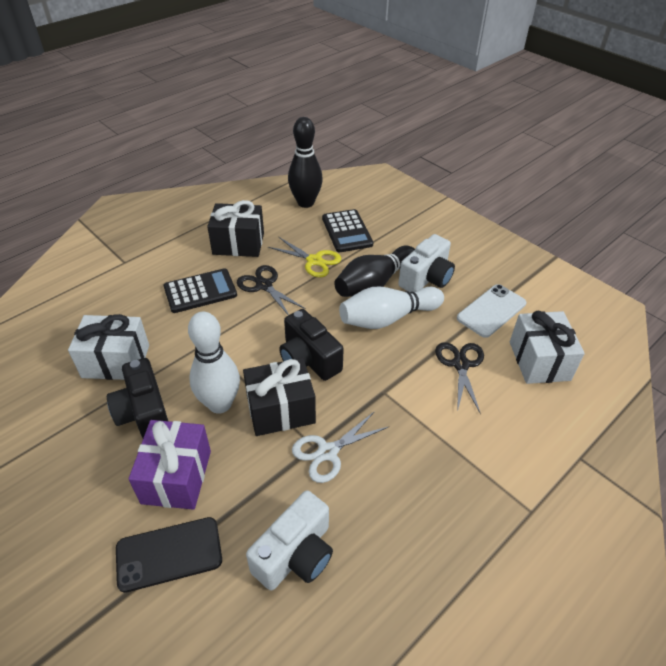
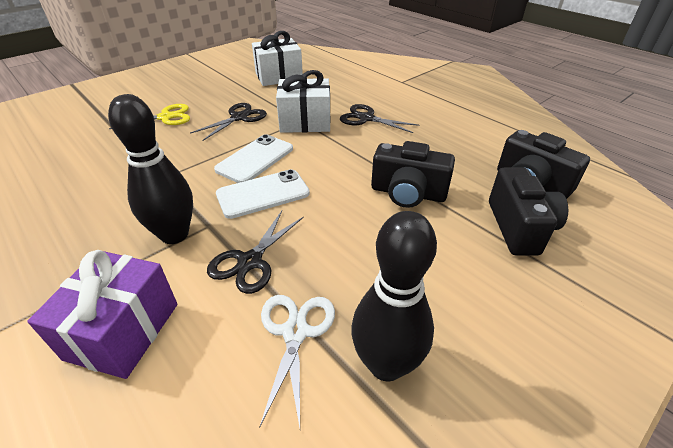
black calculator: [164,269,237,313] [322,209,373,252] = 2 -> none = 0
black camera: [107,358,168,438] [279,309,344,381] = 2 -> [371,141,455,208] [489,168,568,256] [497,130,590,199] = 3
black gift: [207,200,264,257] [243,358,316,436] = 2 -> none = 0
black phone: [116,517,222,593] = 1 -> none = 0
black scissors: [237,265,306,315] [435,342,484,414] = 2 -> [190,103,267,141] [207,211,304,294] [340,104,419,133] = 3
white bowling pin: [188,312,240,414] [339,286,444,329] = 2 -> none = 0
white camera: [246,490,333,591] [398,234,455,292] = 2 -> none = 0
white phone: [457,284,526,338] = 1 -> [214,134,293,183] [216,169,310,219] = 2

